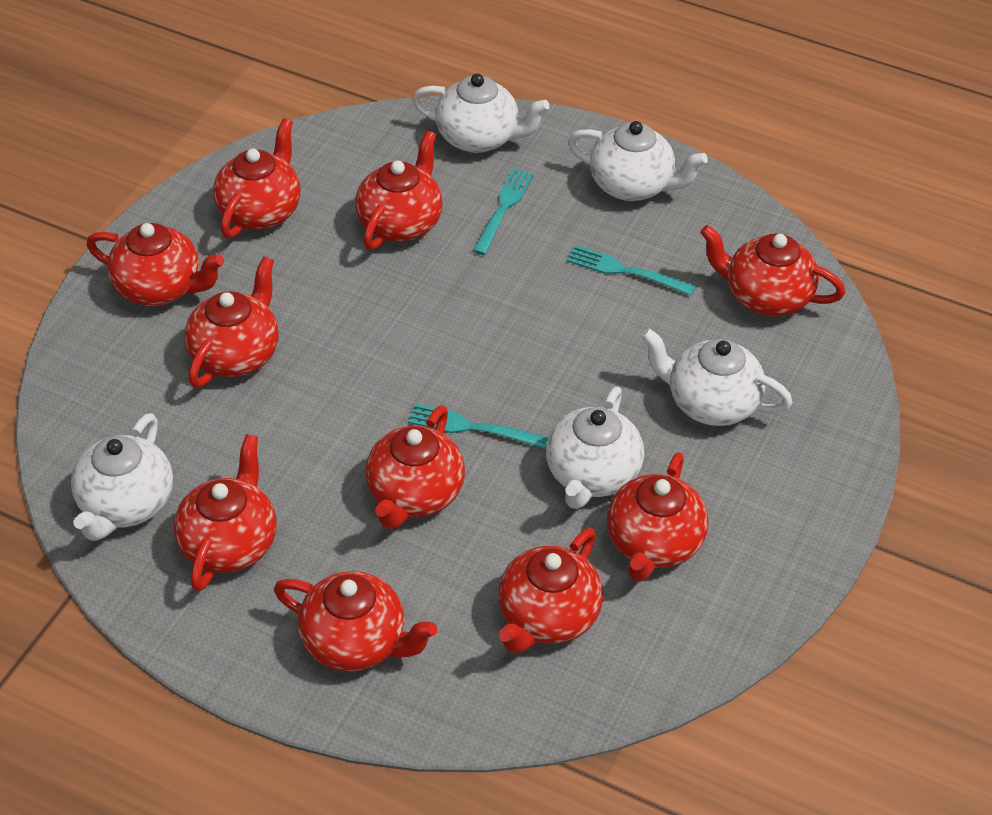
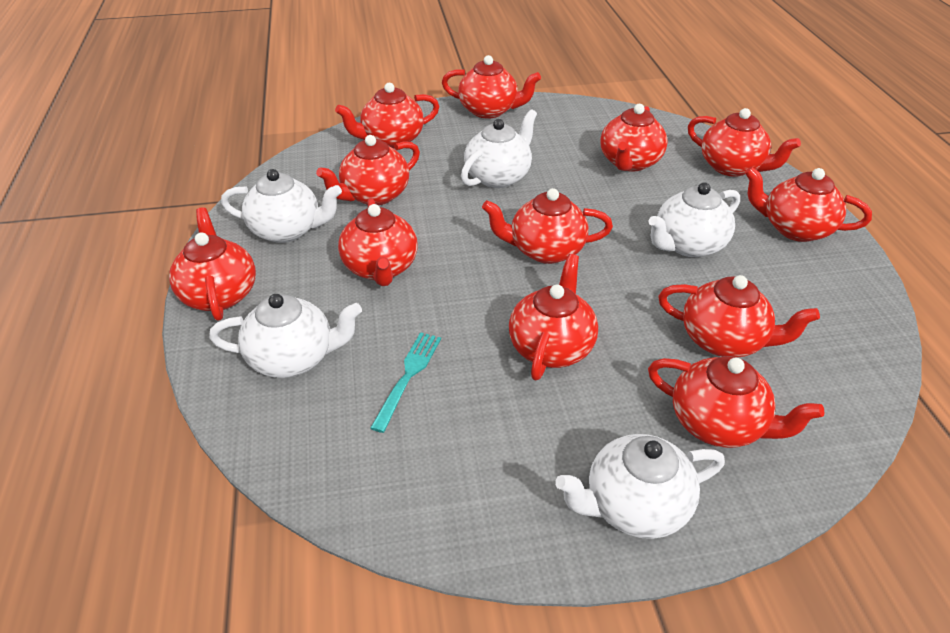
red teapot: [86,223,224,306] [174,434,277,592] [184,256,279,388] [213,118,301,238] [274,571,437,671] [355,131,443,250] [365,405,465,529] [498,528,603,654] [607,452,708,582] [700,225,845,316] = 10 -> [169,207,256,321] [316,135,420,205] [335,83,439,148] [338,198,418,286] [442,55,541,119] [482,188,613,264] [509,254,598,380] [600,104,668,172] [648,356,824,448] [658,275,820,358] [688,108,801,177] [745,167,872,242] = 12
turquoise fork: [408,403,548,449] [473,168,534,255] [567,245,696,296] = 3 -> [370,332,441,433] = 1

